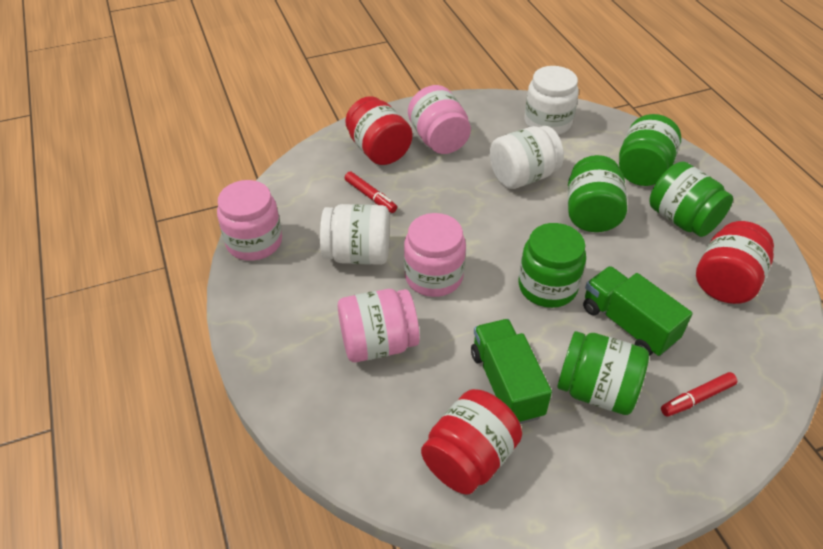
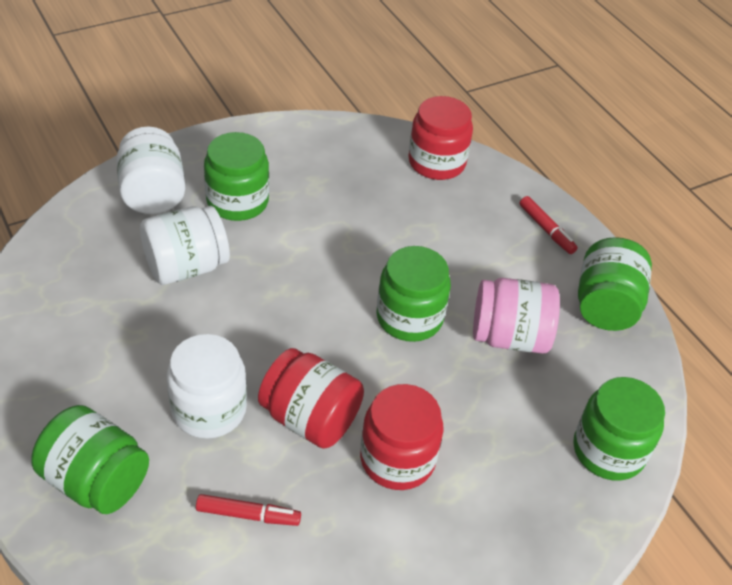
green truck: [471,319,552,424] [583,266,693,356] = 2 -> none = 0
pink jar: [217,180,282,261] [338,289,420,362] [404,213,466,297] [408,85,471,154] = 4 -> [473,278,560,354] = 1

